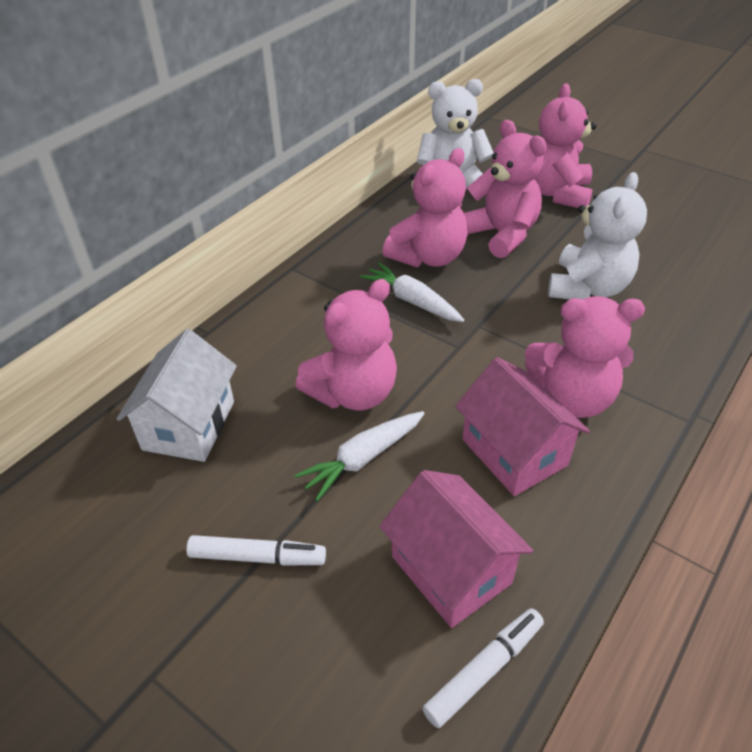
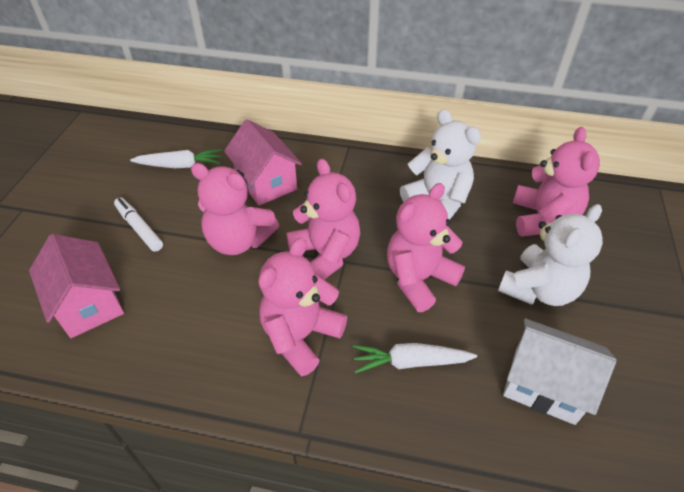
white marker: [186,535,326,566] [422,608,544,728] = 2 -> [114,198,163,252] = 1

